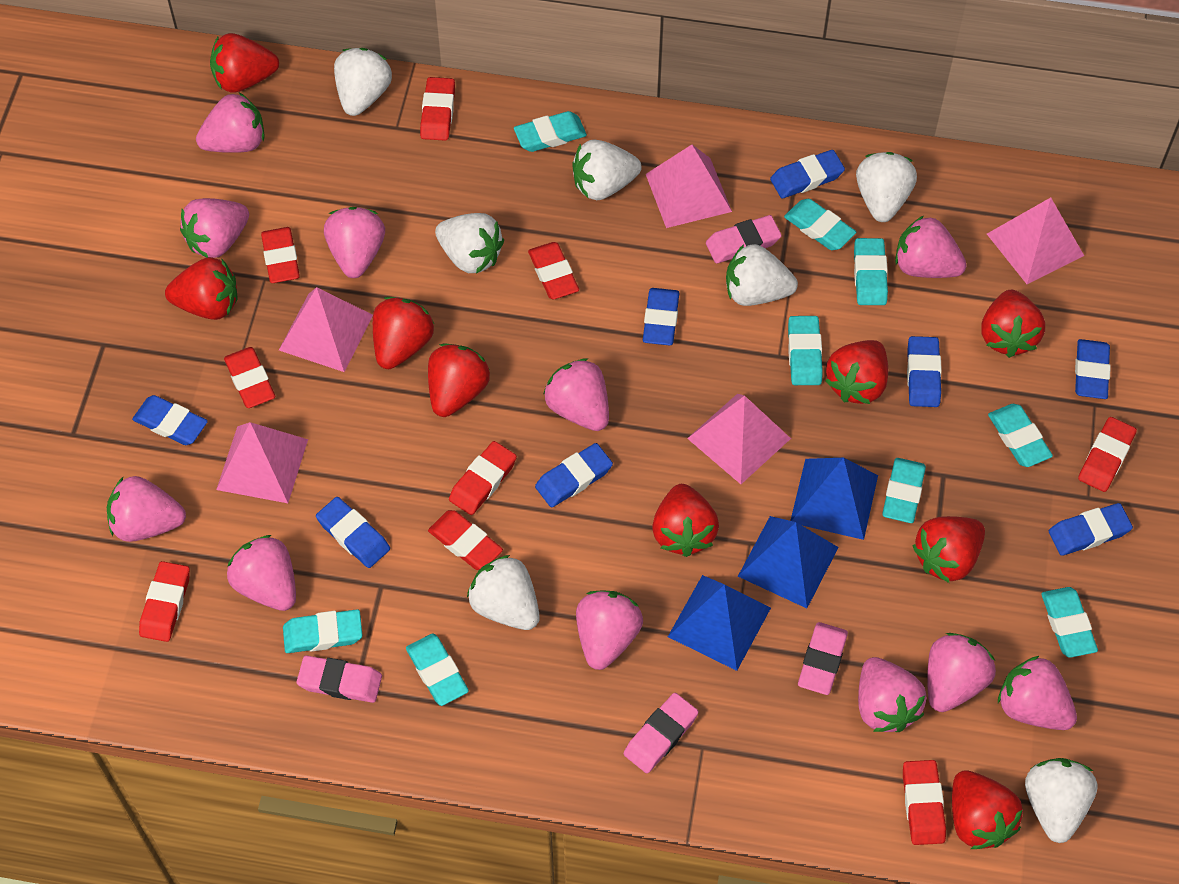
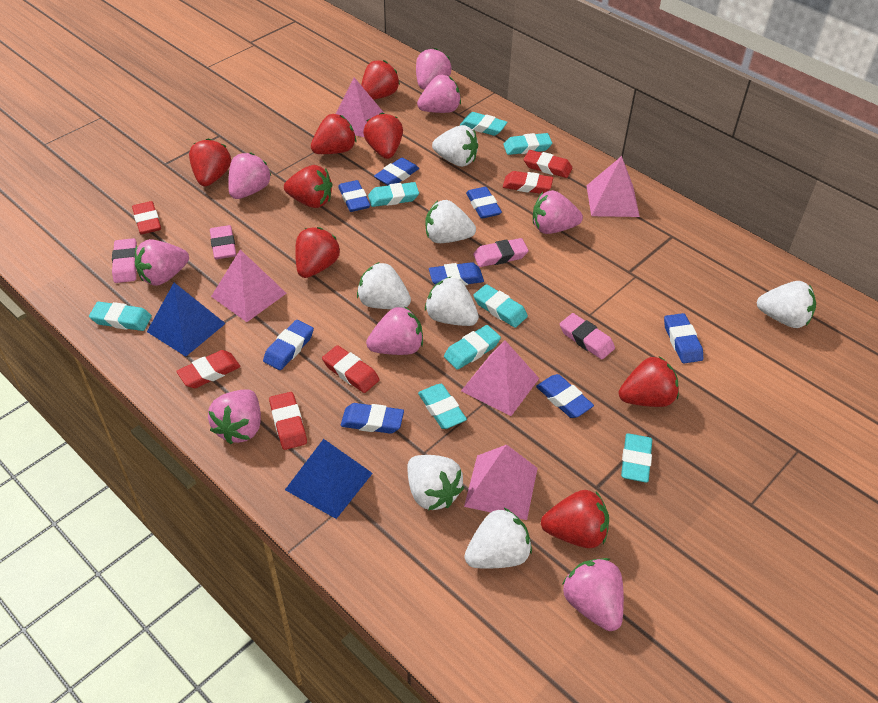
blue pyramid: [668,575,771,671] [738,516,839,608] [790,458,878,540] = 3 -> [147,283,226,357] [285,439,373,519] = 2
pink strawberry: [107,476,186,542] [180,198,249,258] [196,93,264,153] [227,535,296,611] [324,207,385,278] [544,358,609,431] [576,590,643,670] [858,657,927,732] [895,216,967,278] [927,633,996,712] [998,656,1077,730] = 11 -> [135,239,189,286] [208,389,261,444] [228,152,271,199] [366,306,423,355] [416,48,452,90] [417,75,461,113] [533,190,583,234] [562,558,624,631] = 8
red eraser: [139,561,190,642] [224,347,275,408] [261,227,300,283] [420,77,455,141] [428,510,503,570] [449,441,517,515] [528,242,579,299] [903,760,946,845] [1078,417,1137,492] = 9 -> [132,201,161,234] [176,350,241,388] [269,392,307,450] [322,345,379,393] [503,171,553,194] [524,150,572,178] = 6
red strawberry: [165,257,237,320] [210,33,279,93] [373,297,434,369] [428,343,490,417] [652,484,719,557] [825,340,888,404] [912,516,985,583] [952,770,1023,849] [981,290,1045,358] = 9 -> [189,138,231,186] [284,165,332,208] [295,227,340,278] [311,114,356,154] [361,60,400,100] [363,113,403,159] [541,490,609,548] [619,356,679,407] = 8
turquoise eraser: [283,609,362,653] [406,633,469,706] [514,111,587,152] [784,199,856,250] [788,316,823,385] [854,238,888,305] [882,458,926,523] [988,404,1053,467] [1041,587,1098,658] = 9 -> [89,302,152,331] [368,182,419,207] [418,384,467,429] [444,325,501,370] [460,112,507,136] [473,284,528,328] [503,133,552,155] [621,433,652,483] = 8

